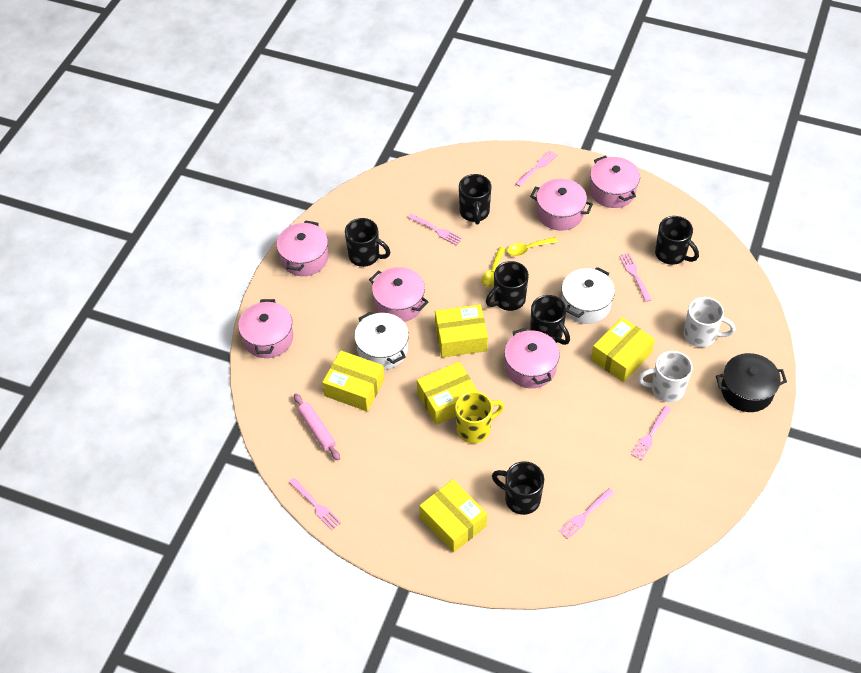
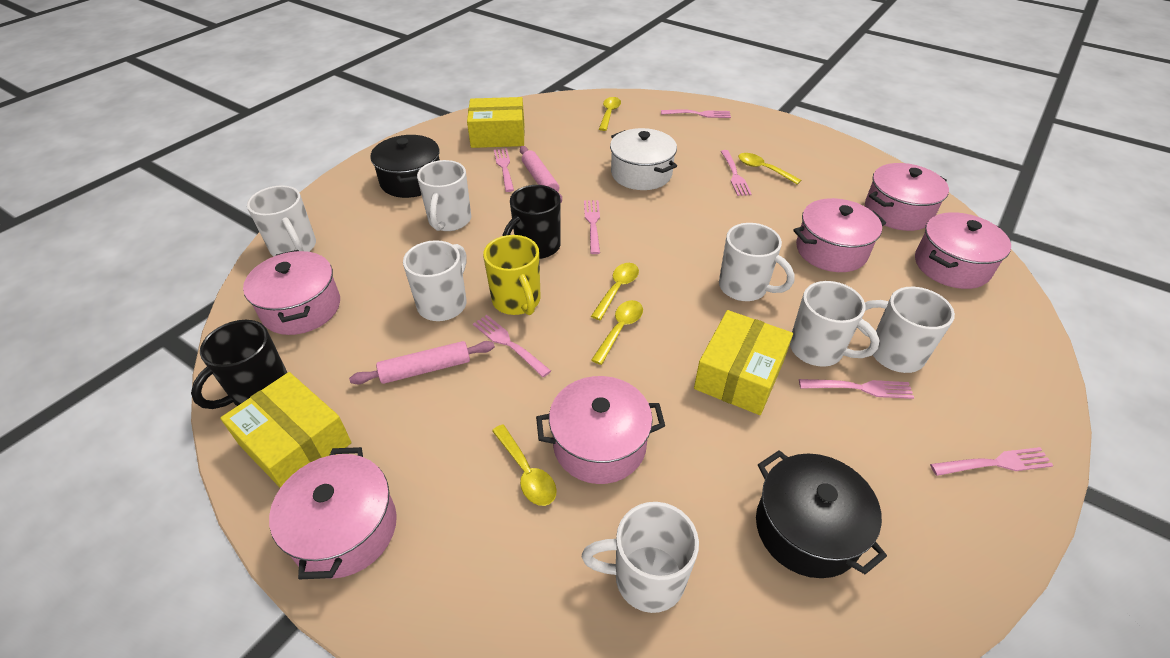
black mug: [345,218,390,267] [459,174,491,224] [486,261,529,311] [492,461,544,515] [530,295,570,345] [655,216,699,265] = 6 -> [191,320,287,409] [503,185,561,259] = 2
black pot: [716,353,787,412] = 1 -> [370,135,440,198] [756,450,887,578] = 2
pink fork: [289,478,341,530] [408,214,462,245] [515,150,558,187] [559,488,614,539] [619,253,651,302] [631,406,671,460] = 6 -> [473,315,551,377] [494,148,514,192] [584,200,600,254] [661,109,731,118] [721,150,752,196] [799,379,914,399] [930,447,1054,476] = 7
pink rolling pin: [294,393,340,461] = 1 -> [349,341,495,384] [520,146,562,202] = 2
white mug: [638,351,693,402] [683,297,735,347] = 2 -> [247,185,316,256] [403,240,467,321] [417,160,471,231] [582,502,699,613] [719,223,795,301] [790,281,880,367] [857,287,955,373] = 7
white pot: [354,311,409,370] [561,267,615,324] = 2 -> [610,128,677,190] = 1
yellow box: [322,350,385,411] [417,362,478,425] [419,479,487,553] [435,304,488,357] [591,317,655,382] = 5 -> [220,372,352,488] [467,97,525,148] [694,310,793,415] = 3
yellow spoon: [482,247,506,287] [507,237,558,256] = 2 -> [492,425,557,506] [591,263,639,320] [591,300,643,365] [599,97,621,131] [738,153,801,185] = 5

